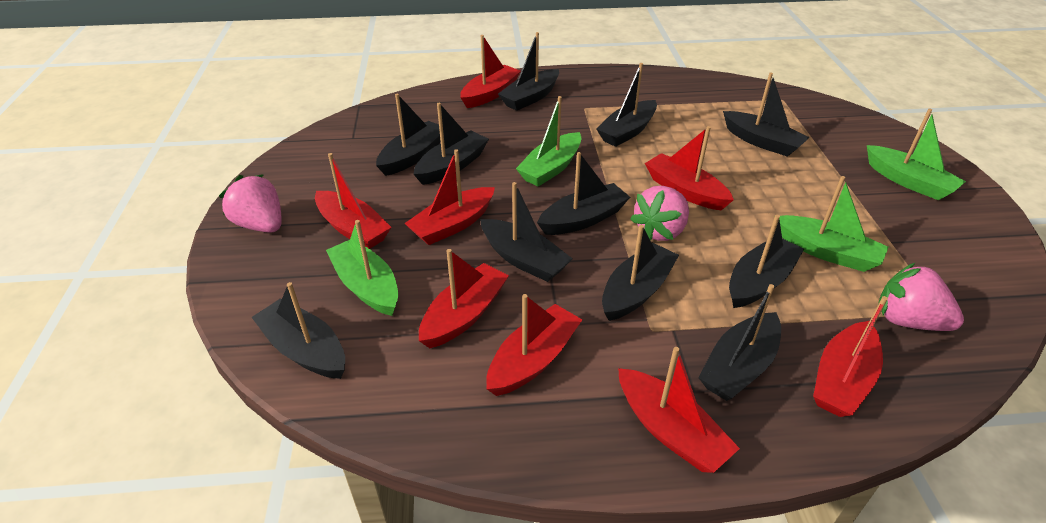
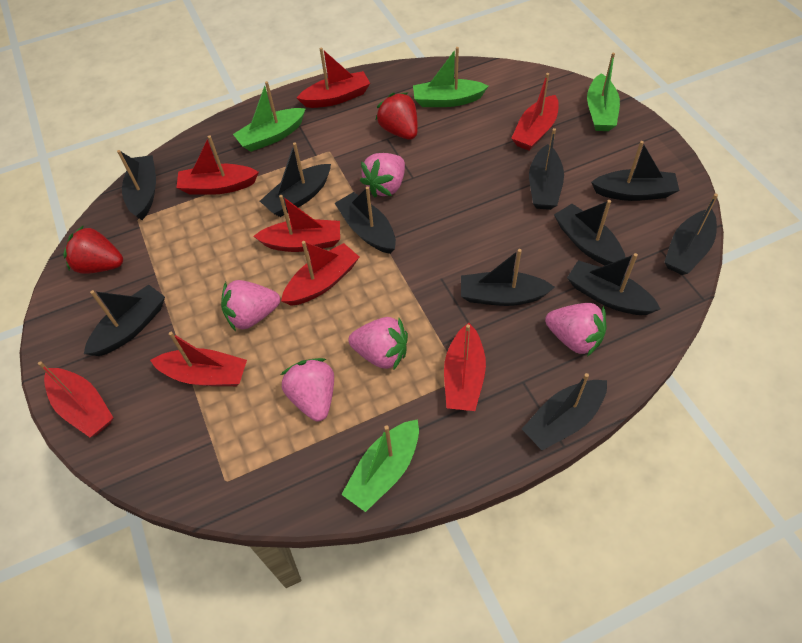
pink strawberry: [219,174,282,233] [630,186,689,241] [878,263,964,331] = 3 -> [221,280,280,331] [280,358,334,421] [348,317,408,371] [360,153,405,197] [545,303,606,357] = 5
red strawberry: none = 0 -> [63,225,123,274] [376,92,418,140] = 2

